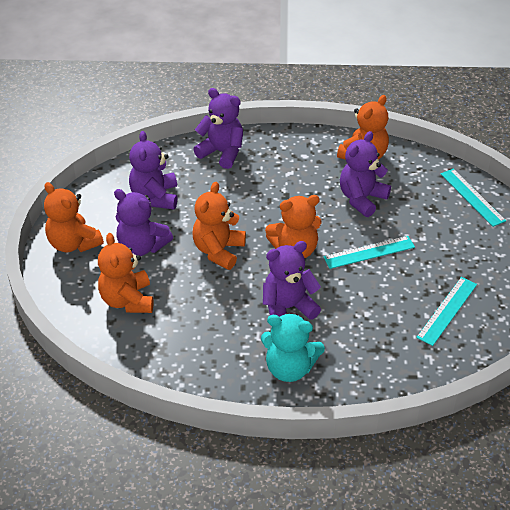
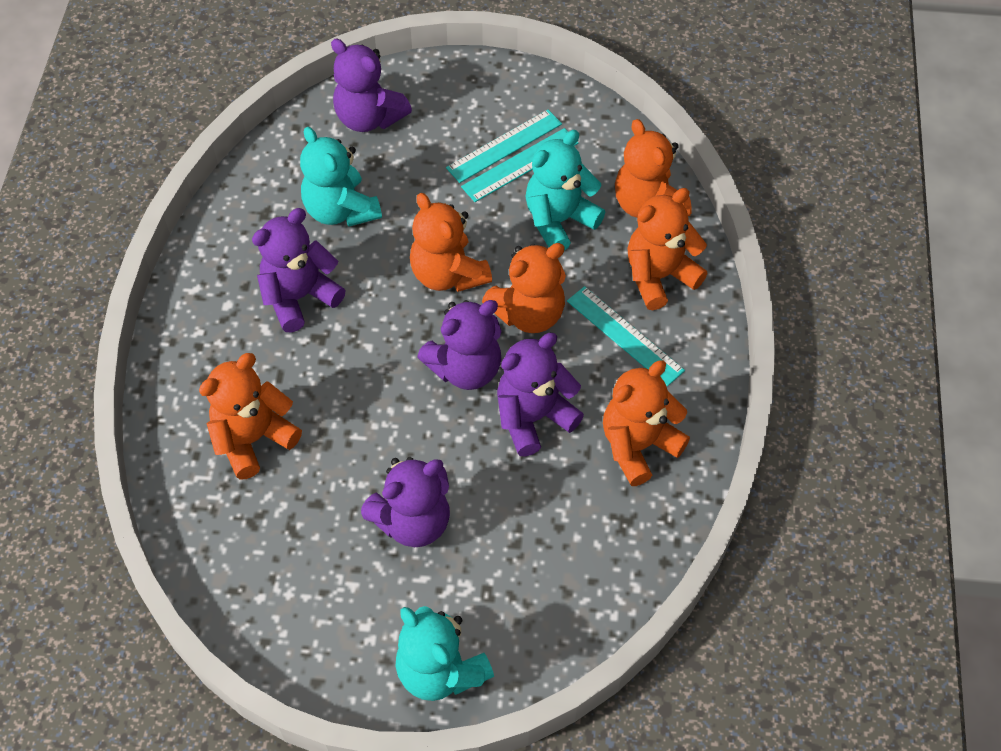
orange teddy bear: [44,182,104,252] [98,233,153,313] [192,182,246,270] [265,195,322,258] [337,95,389,160] = 5 -> [199,353,302,480] [410,193,492,292] [482,243,566,333] [603,360,690,486] [615,119,692,218] [627,188,708,310] = 6
turquoise teddy bear: [261,313,325,382] = 1 -> [300,127,382,227] [395,606,494,701] [526,130,605,251] = 3

